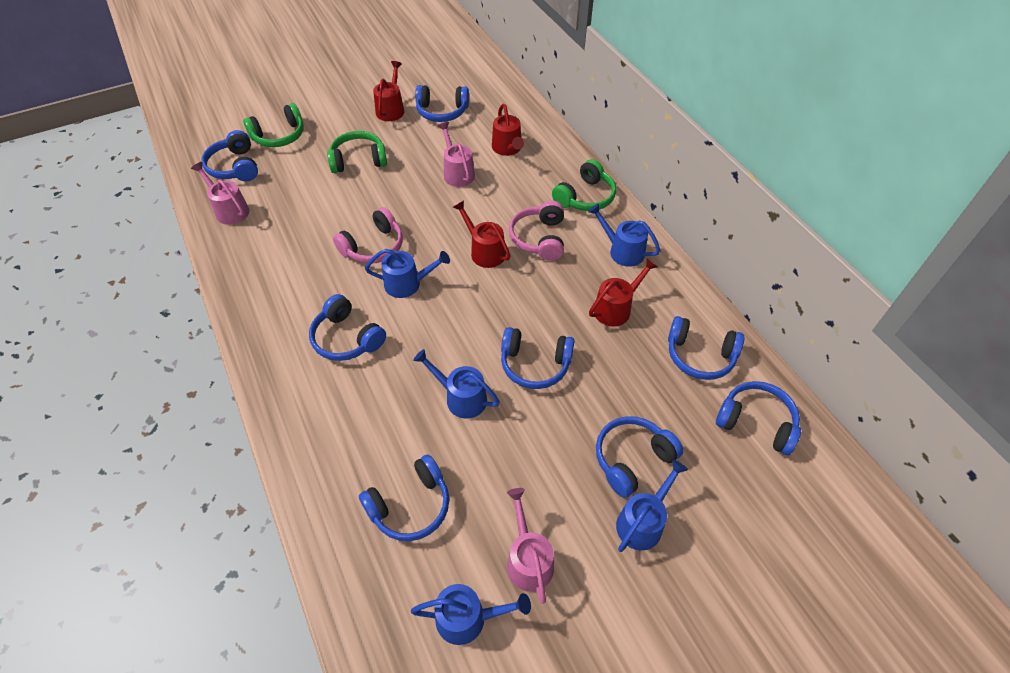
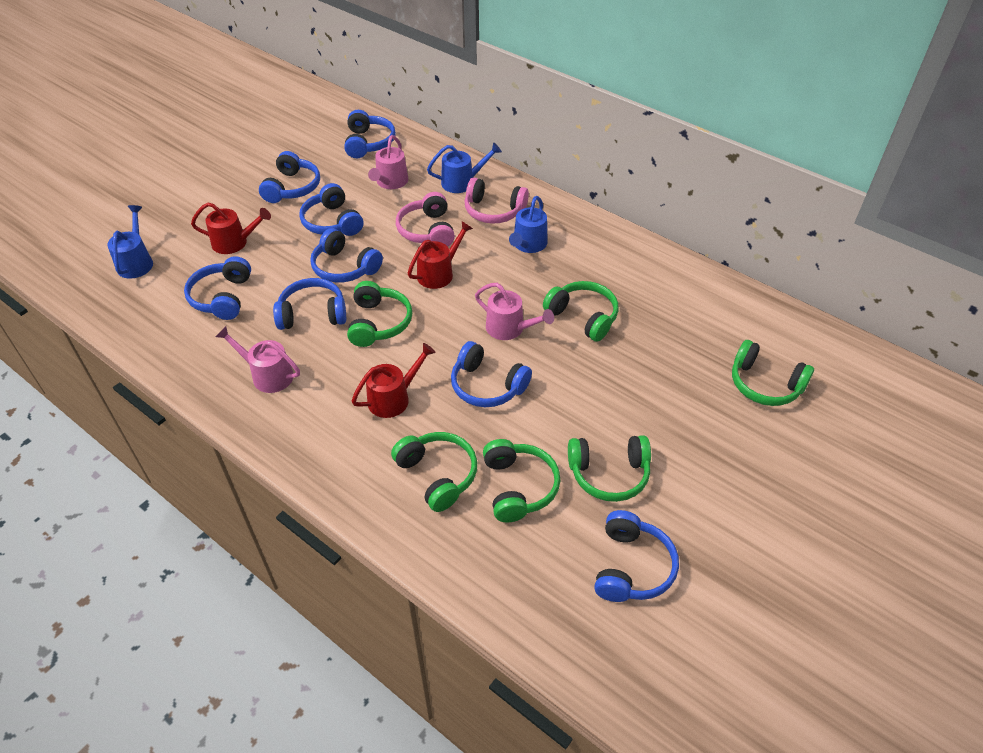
blue watering can: [365,249,450,298] [411,584,531,645] [413,349,500,419] [588,203,661,267] [616,460,688,552] = 5 -> [107,205,153,279] [427,142,502,193] [509,196,548,253] = 3
green headphones: [243,103,304,147] [327,131,387,173] [552,159,616,211] = 3 -> [347,281,412,347] [391,432,477,512] [483,439,560,523] [543,281,619,342] [568,435,651,502] [732,340,814,406] = 6
red watering can: [373,61,404,121] [453,201,511,268] [492,104,524,156] [589,259,657,327] = 4 -> [191,203,271,254] [351,343,436,418] [408,221,473,289] = 3

